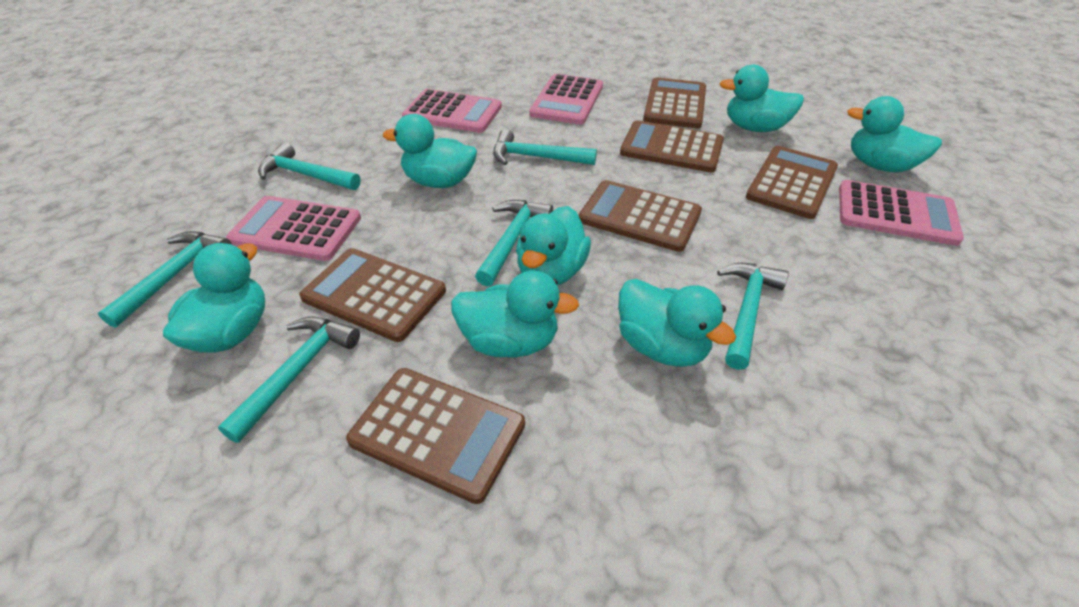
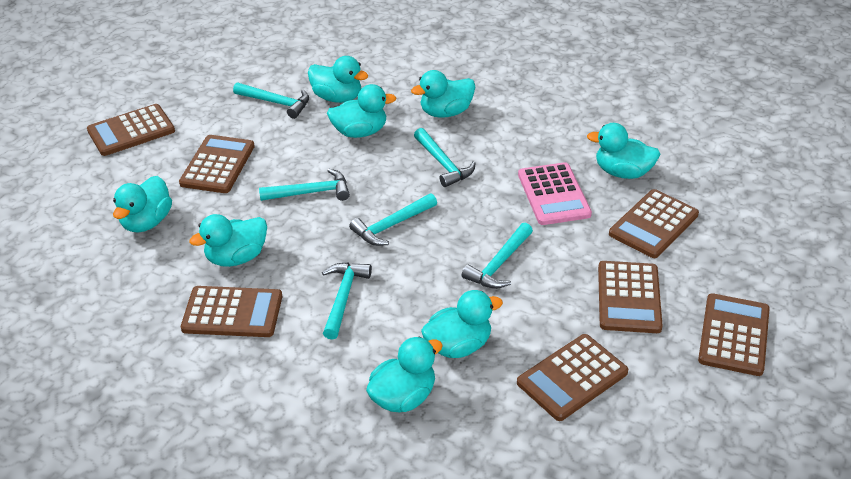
brown calculator: [299,248,446,342] [346,368,525,504] [579,180,702,252] [620,120,724,173] [643,77,706,128] [746,146,838,219] = 6 -> [87,104,175,156] [179,135,255,193] [181,286,282,337] [517,334,628,421] [598,261,663,333] [609,189,699,258] [698,293,770,376] = 7
pink calculator: [226,196,361,261] [402,89,502,133] [529,74,603,125] [839,180,964,246] = 4 -> [518,162,592,225] = 1
turquoise duck: [163,243,265,353] [383,114,477,188] [451,270,579,358] [516,206,591,286] [618,279,736,367] [720,65,804,132] [847,96,942,172] = 7 -> [113,176,172,233] [189,214,267,267] [308,56,368,103] [327,84,396,138] [366,336,443,413] [411,70,475,118] [421,290,503,358] [587,123,660,179] = 8

